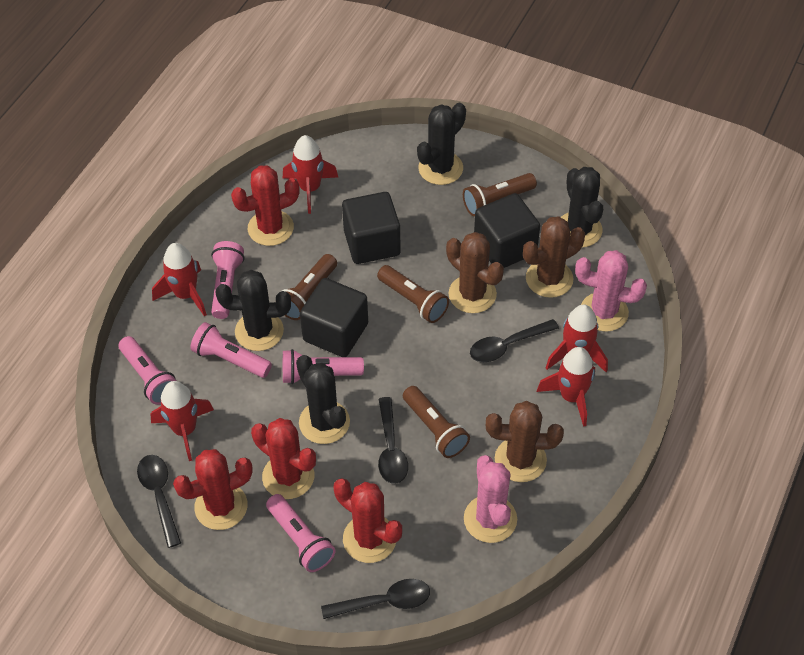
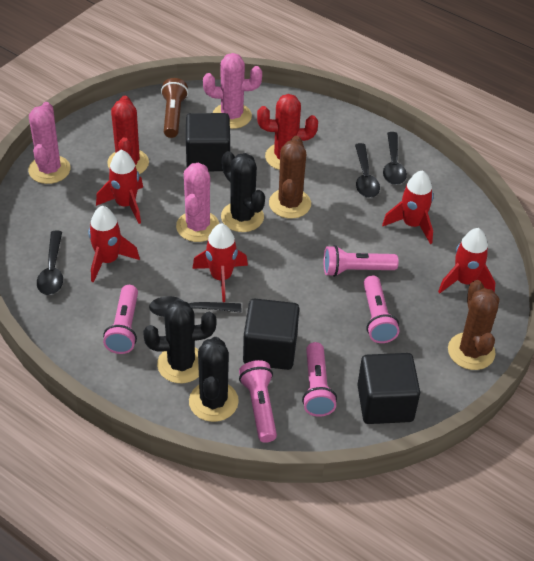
black cactus: [216,270,291,351] [296,355,350,444] [417,103,466,185] [561,167,603,248] = 4 -> [143,300,216,383] [189,337,239,422] [221,151,265,232] = 3
brown cactus: [446,232,504,313] [486,401,564,482] [523,216,585,298] = 3 -> [269,136,311,219] [448,280,499,370] = 2
brown flashlight: [282,254,337,320] [377,265,449,323] [403,386,470,458] [463,173,537,216] = 4 -> [161,78,188,138] = 1
pink cactus: [464,455,517,543] [575,250,647,332] = 2 -> [28,102,71,184] [176,162,219,242] [203,53,262,129] = 3
red cactus: [173,449,253,530] [231,165,300,246] [251,418,316,499] [334,478,402,563] = 4 -> [107,96,149,174] [257,94,318,170] = 2

